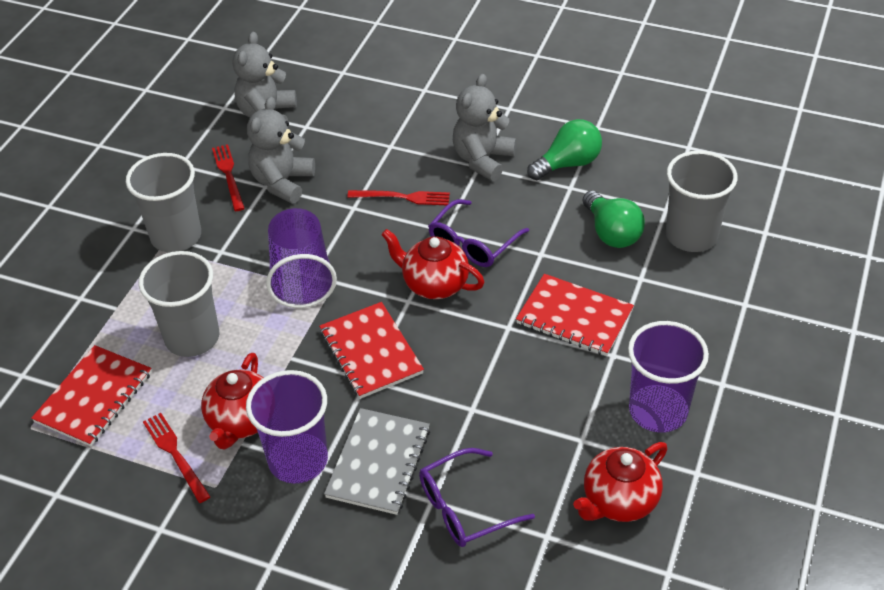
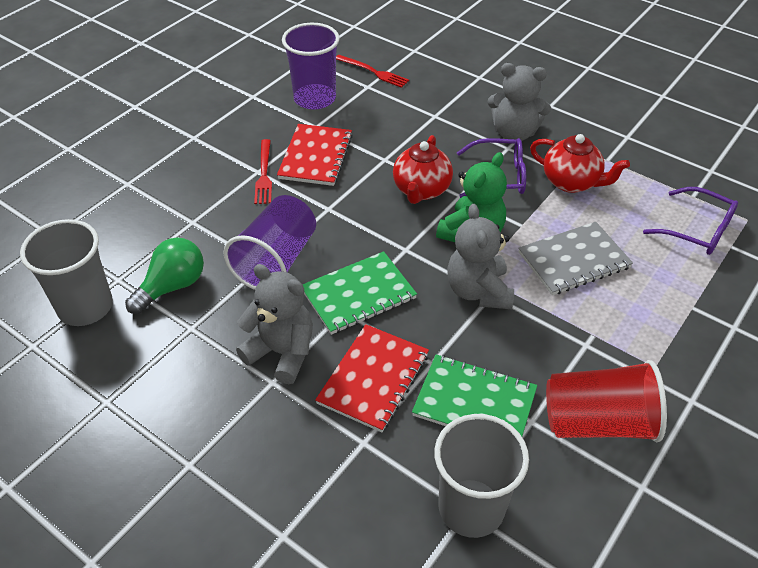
green light bulb: [527,119,602,180] [582,191,645,248] = 2 -> [125,237,204,314] = 1
green notebook: none = 0 -> [302,251,417,335] [412,355,537,436] = 2
green teddy bear: none = 0 -> [436,152,507,242] = 1
grey cup: [126,153,201,252] [138,251,219,357] [666,151,738,252] = 3 -> [20,219,113,326] [434,414,529,538] = 2
purple cup: [246,370,328,484] [266,208,337,308] [628,321,709,433] = 3 -> [223,195,316,290] [282,23,340,110] = 2
red cup: none = 0 -> [546,360,667,442] = 1
red fork: [143,413,211,503] [212,144,245,211] [347,190,450,205] = 3 -> [254,139,272,204] [336,55,409,88] = 2
red notebook: [31,345,152,447] [319,302,424,399] [516,274,634,356] = 3 -> [277,124,353,186] [315,324,429,432] = 2
red teapot: [201,353,263,450] [381,229,485,299] [573,442,667,522] = 3 -> [393,135,453,204] [530,134,630,193] = 2

